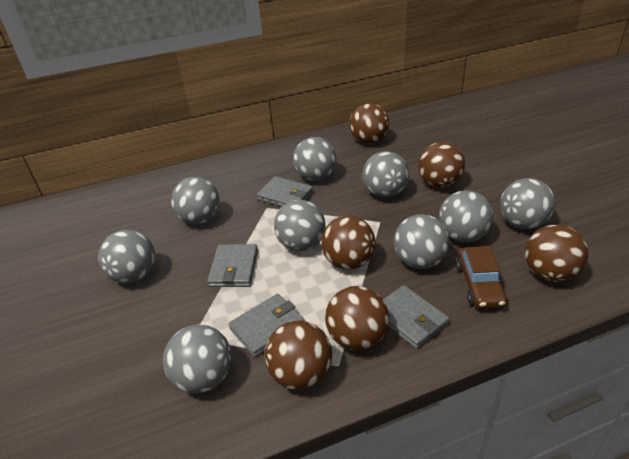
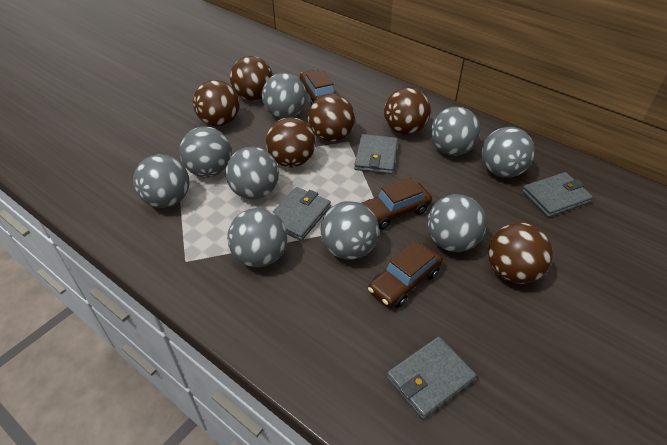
brown car: [456,246,507,309] = 1 -> [300,70,336,105] [361,177,432,230] [368,241,443,308] = 3

